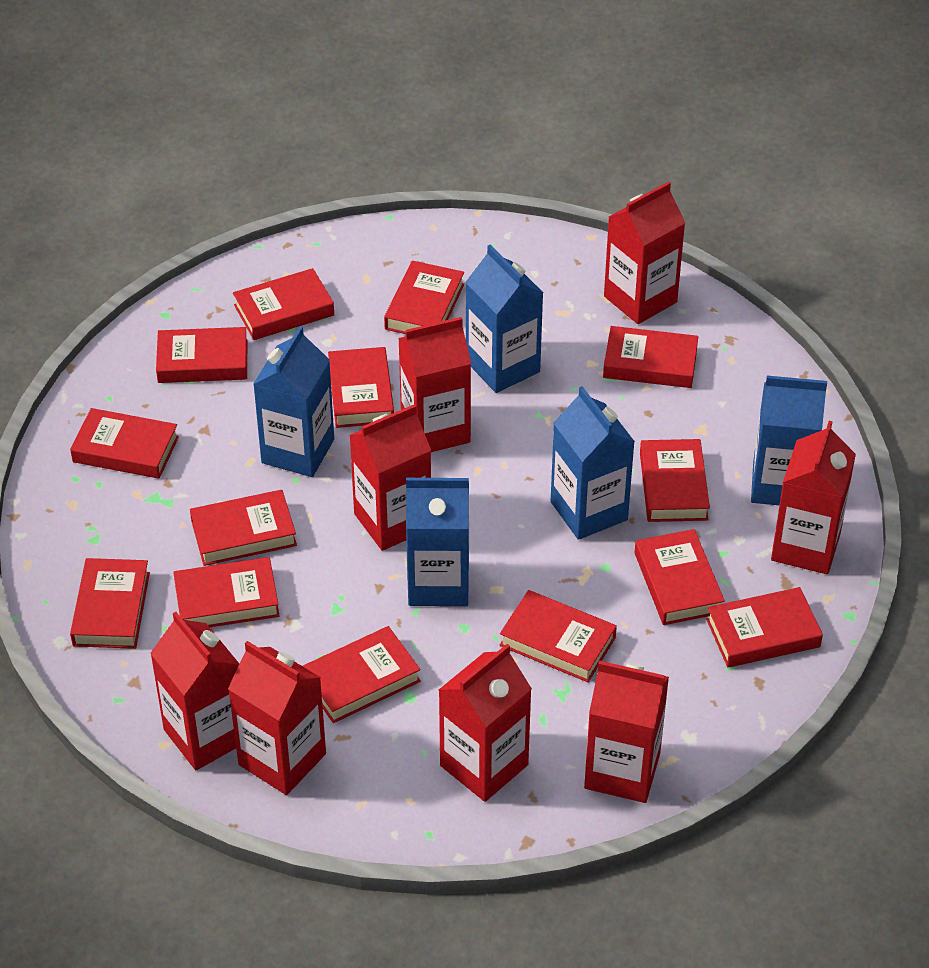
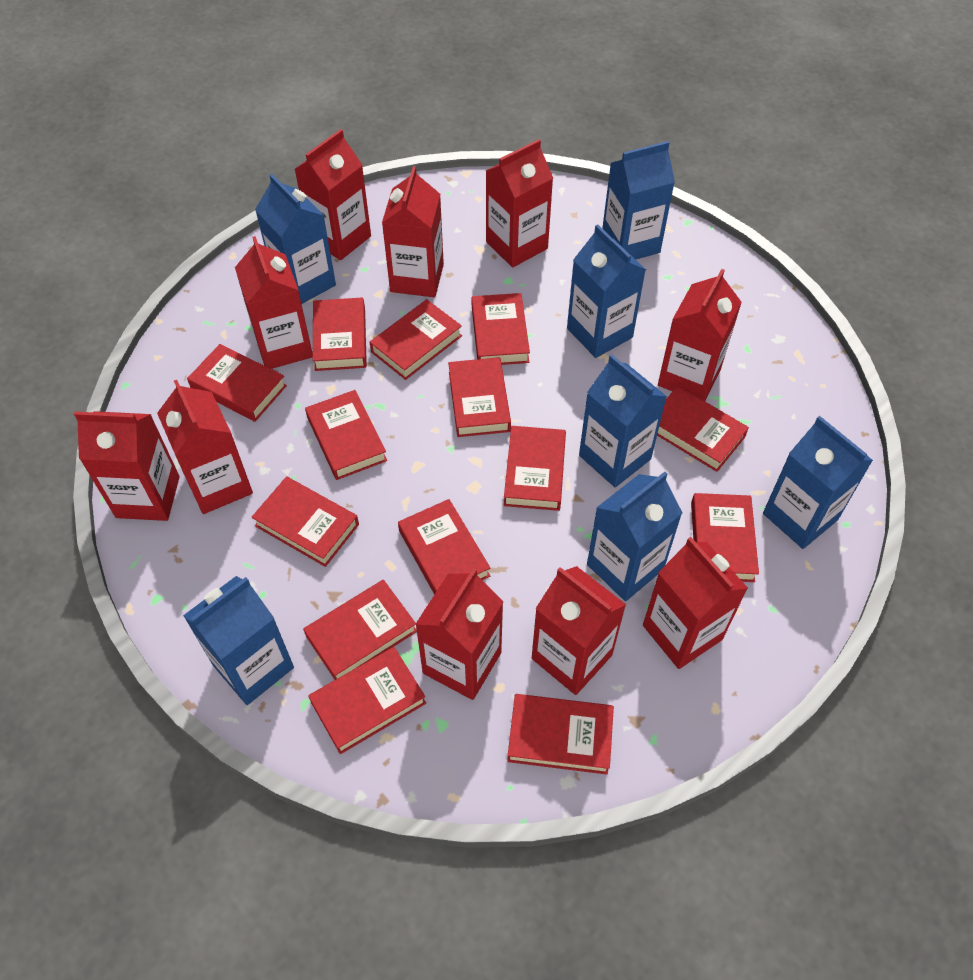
blue carton: [253,326,334,477] [406,478,469,606] [466,245,543,393] [551,386,635,540] [751,376,827,505] = 5 -> [183,576,294,705] [255,174,336,304] [567,224,646,358] [579,354,667,487] [587,472,682,601] [602,141,675,259] [763,416,873,549] = 7
red carton: [150,612,239,770] [228,641,326,795] [349,404,431,551] [398,317,471,452] [439,644,532,802] [584,661,669,803] [604,181,685,324] [771,421,856,574] = 8 -> [74,411,180,521] [157,380,253,514] [235,236,313,369] [295,129,371,260] [382,166,444,297] [415,568,503,700] [486,139,553,268] [532,566,626,695] [643,537,748,669] [658,269,742,401] = 10

